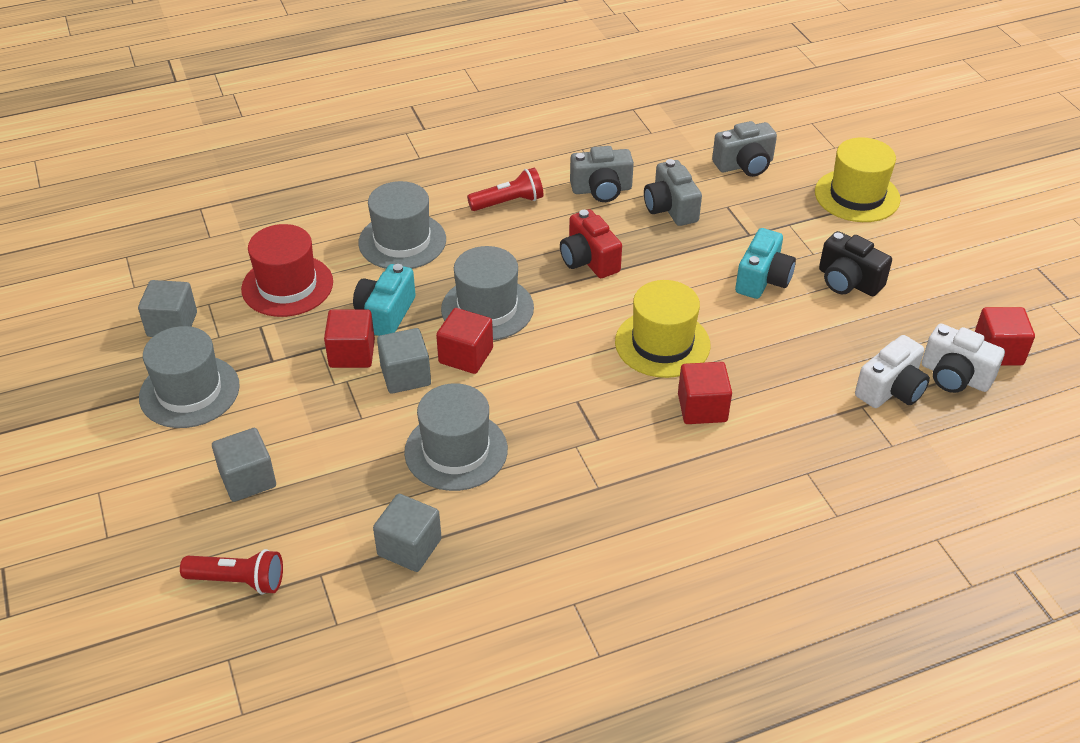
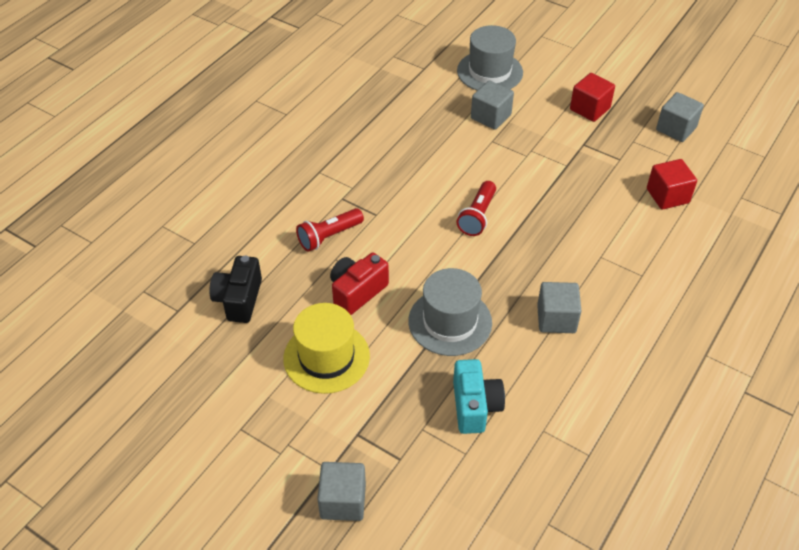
grey camera: [570,146,634,202] [644,159,702,226] [712,121,777,177] = 3 -> none = 0
grey hat: [139,326,240,428] [358,181,446,269] [404,383,508,491] [441,246,534,340] = 4 -> [408,268,492,356] [457,25,523,90] = 2
red cube: [324,309,375,368] [436,308,493,374] [678,362,732,424] [975,307,1035,365] = 4 -> [570,73,615,122] [647,159,697,210] = 2
red hat: [241,224,333,317] = 1 -> none = 0
turquoise camera: [353,264,416,336] [735,228,796,299] = 2 -> [453,359,505,434] = 1
white camera: [855,335,930,408] [922,324,1005,393] = 2 -> none = 0
yellow hat: [615,280,710,378] [815,137,900,222] = 2 -> [283,303,370,394] = 1

